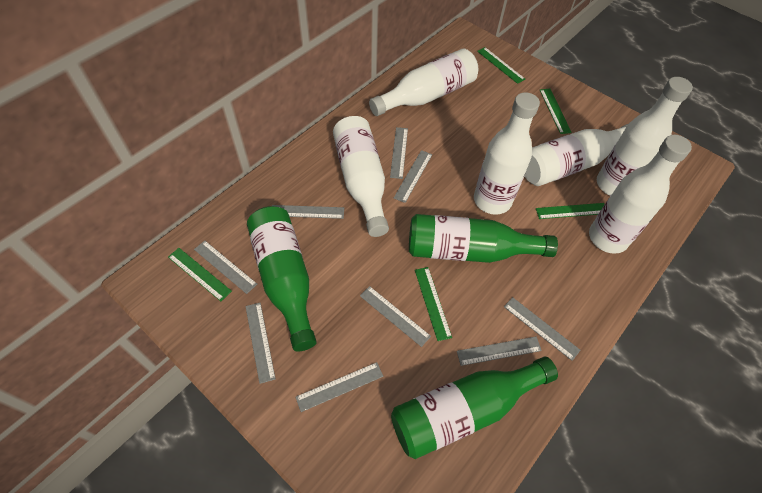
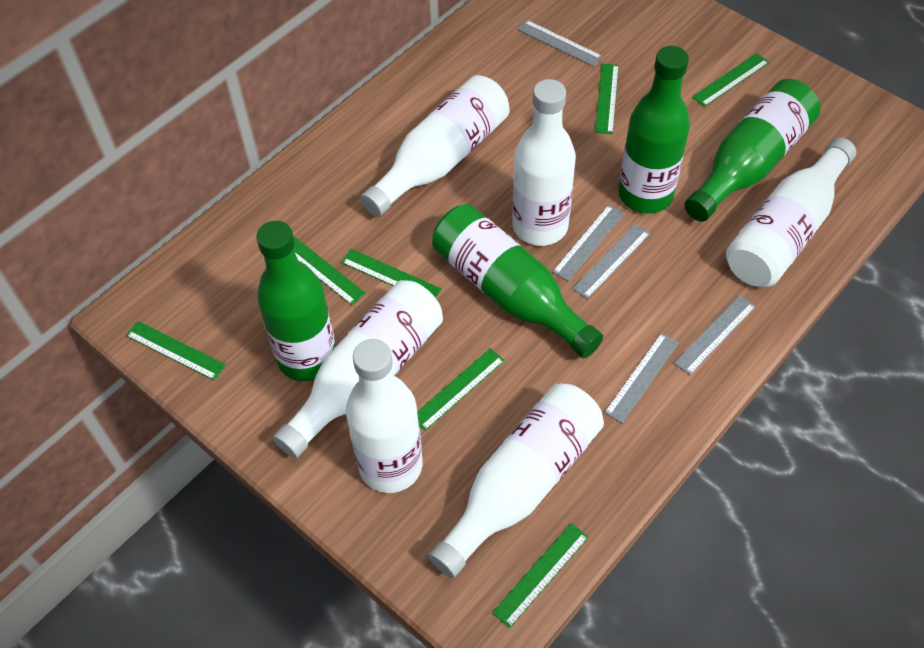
green bottle: [247,206,317,352] [391,356,558,459] [409,214,558,263] = 3 -> [256,221,336,381] [432,204,603,358] [619,46,690,214] [685,79,820,222] = 4
green ruler: [168,248,232,301] [415,267,452,341] [477,47,525,84] [536,203,605,219] [540,89,572,134] = 5 -> [126,321,226,380] [293,236,365,305] [341,249,441,298] [417,348,505,431] [492,523,589,628] [595,64,619,134] [692,53,769,107] = 7
grey ruler: [194,241,257,294] [245,303,276,384] [272,205,344,219] [295,362,383,412] [360,286,431,347] [390,127,408,179] [394,150,432,203] [457,337,542,366] [504,297,580,361] = 9 -> [518,20,603,67] [552,205,624,281] [572,224,651,299] [604,333,679,423] [674,295,756,375] = 5

